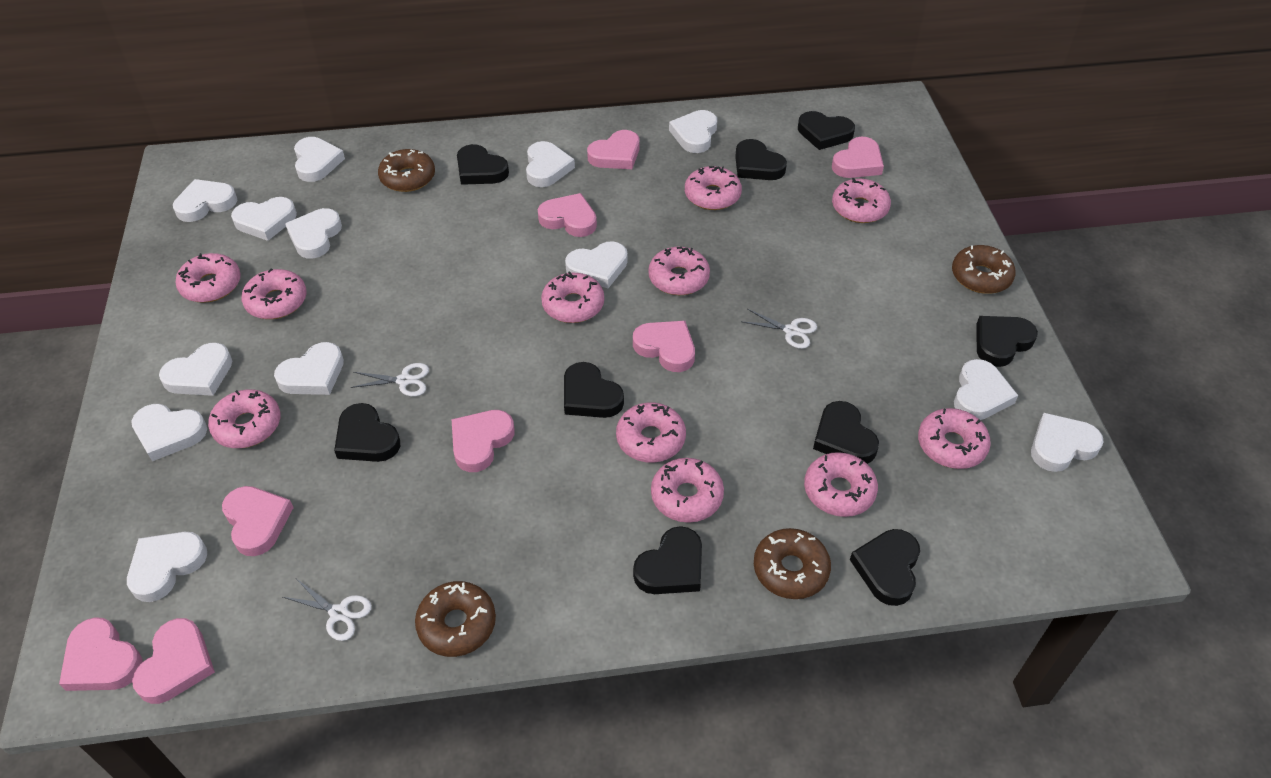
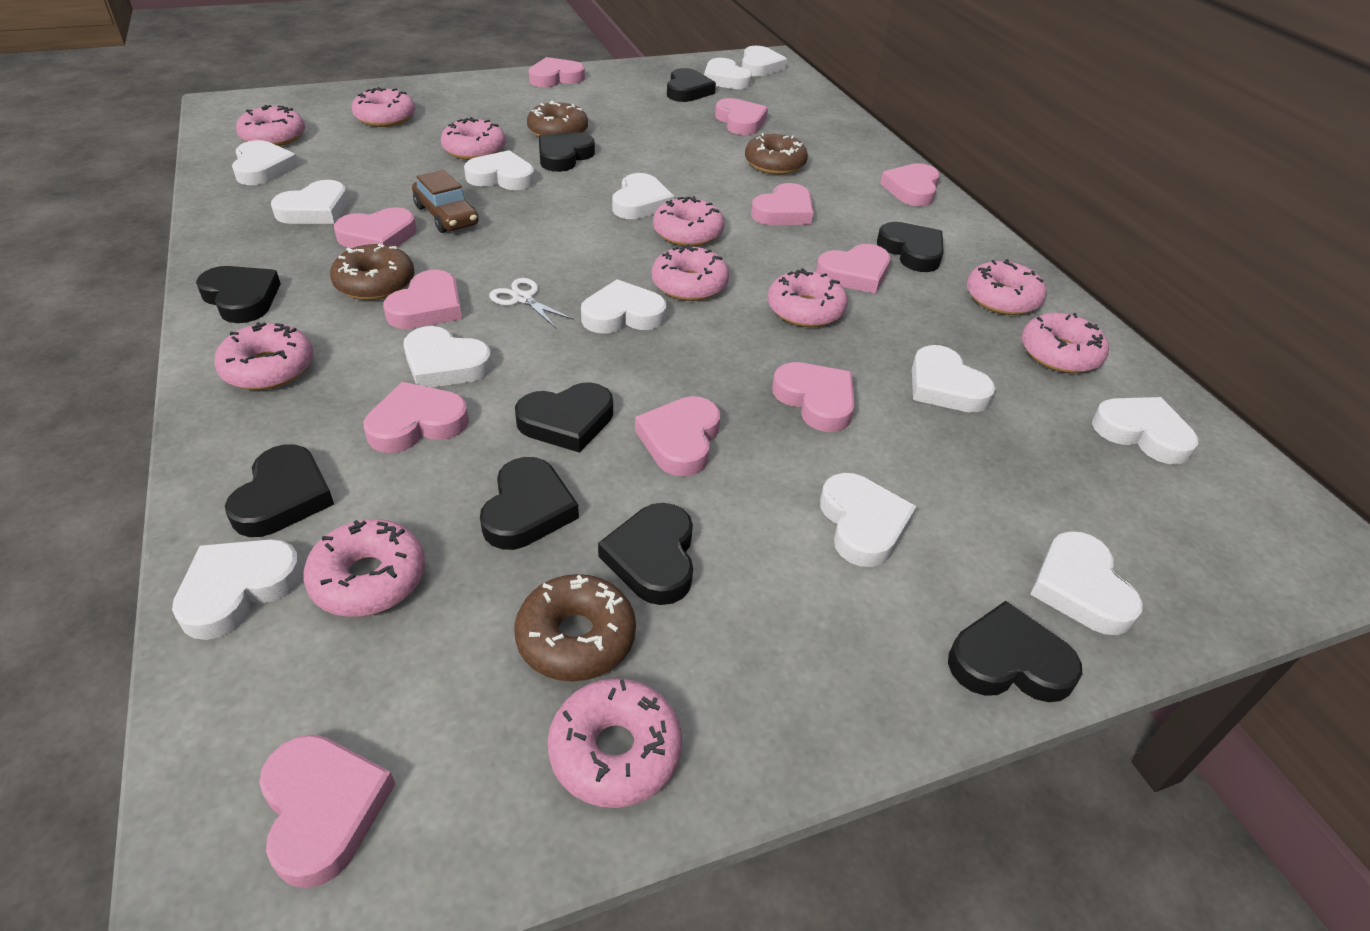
brown car: none = 0 -> [412,170,479,233] = 1
pink heart: [59,617,143,691] [132,618,215,704] [222,486,294,556] [452,410,515,472] [538,193,597,237] [587,130,640,169] [633,321,695,372] [832,137,884,178] = 8 -> [259,735,395,888] [334,207,416,248] [364,382,469,453] [383,270,462,329] [528,57,585,87] [635,396,720,476] [715,98,768,135] [751,183,814,225] [772,362,855,432] [816,244,890,294] [880,163,940,207] = 11
white scissors: [283,579,372,641] [350,363,429,397] [743,309,817,349] = 3 -> [489,278,574,328] = 1

